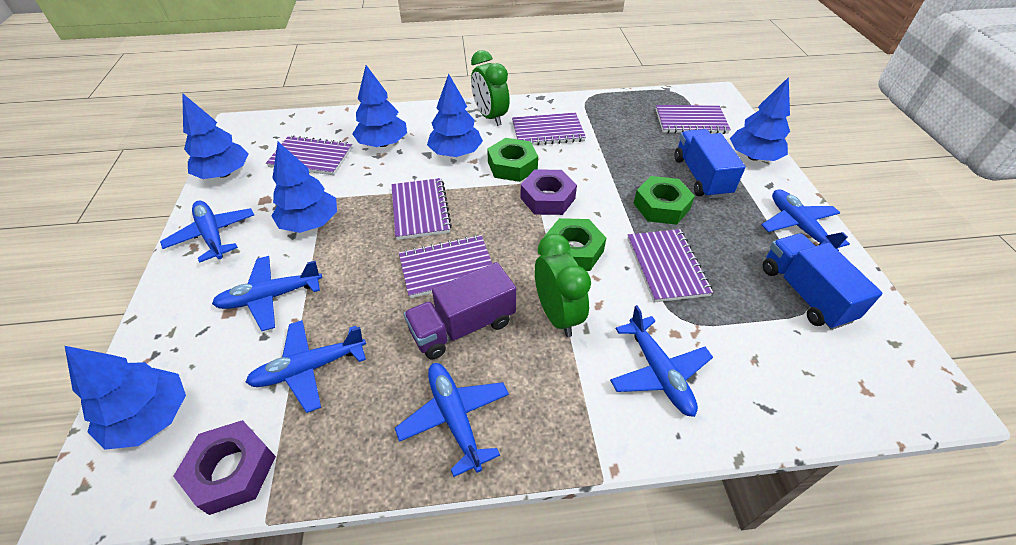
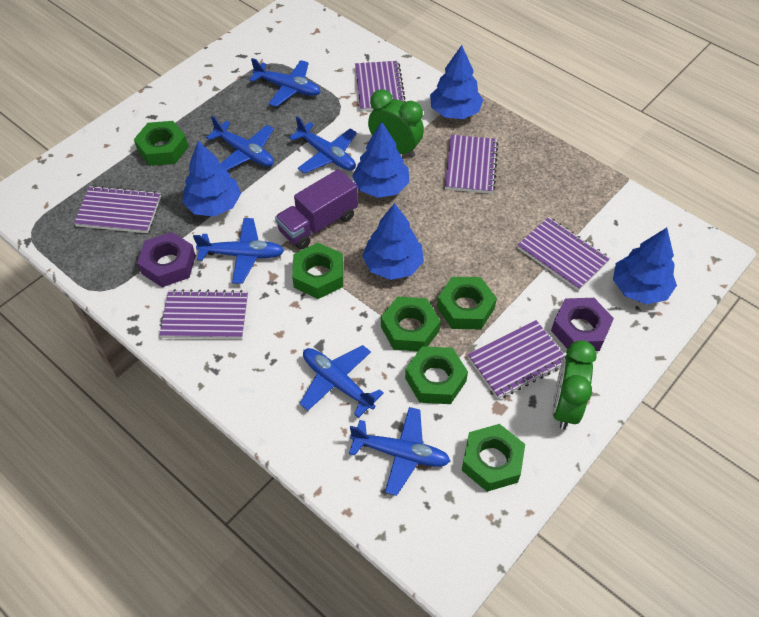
blue tree: [65,346,186,450] [182,93,249,179] [272,142,337,233] [353,65,407,147] [427,74,483,157] [730,77,790,161] = 6 -> [182,141,241,217] [352,122,410,198] [362,203,424,280] [430,45,483,119] [613,228,677,304] = 5
blue truck: [674,129,746,199] [763,233,883,330] = 2 -> none = 0
green nut: [487,138,538,182] [544,218,606,271] [633,176,695,225] = 3 -> [134,121,188,166] [292,243,343,299] [381,297,441,351] [405,346,468,404] [437,277,497,329] [462,424,525,492] = 6

